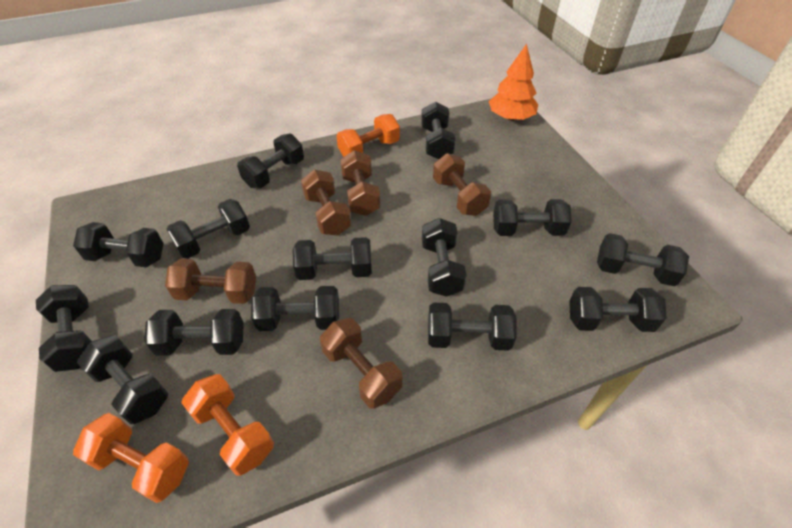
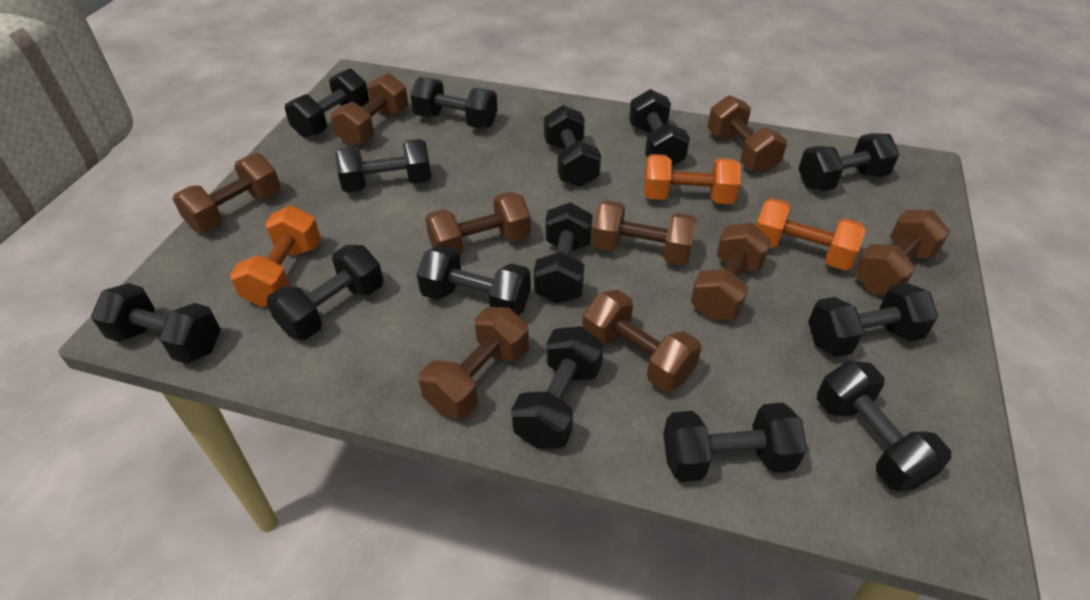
brown dumbbell: [165,259,256,304] [301,169,352,236] [320,318,402,409] [340,150,381,216] [433,153,491,216] = 5 -> [173,153,281,232] [331,73,408,146] [419,307,529,419] [425,191,531,256] [582,290,702,391] [591,200,697,265] [690,223,772,320] [707,95,787,173] [854,210,950,295] = 9
orange tree: [489,44,538,121] = 1 -> none = 0

